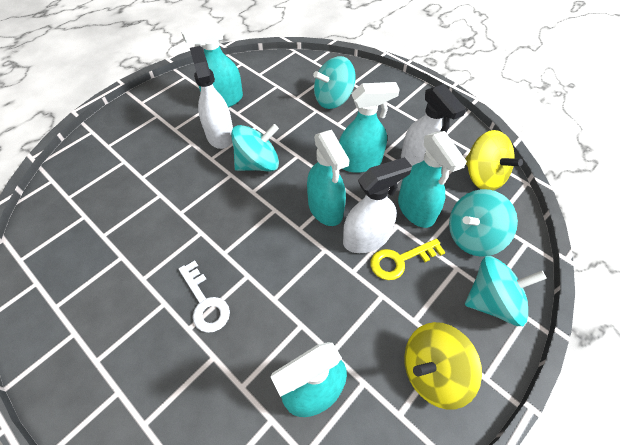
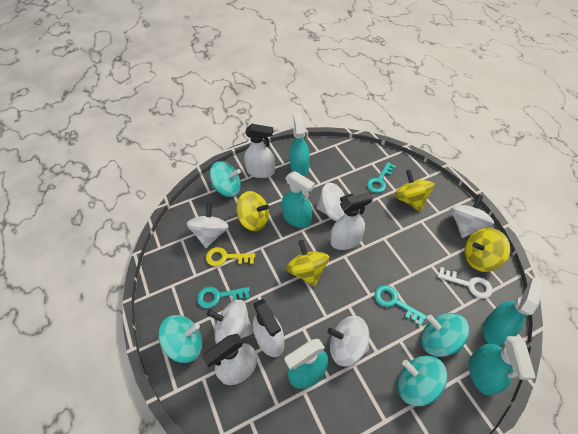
turquoise key: none = 0 -> [197,287,250,309] [367,162,396,193] [374,285,427,326] = 3
white spinning top: none = 0 -> [186,203,229,248] [207,300,253,344] [317,183,354,221] [327,316,369,366] [451,194,494,238] = 5
white spray bottle: [190,46,233,149] [343,157,412,253] [401,84,466,166] = 3 -> [202,334,257,385] [244,124,275,178] [253,299,284,357] [331,192,373,250] = 4
yellow spinning top: [404,322,482,410] [465,130,523,191] = 2 -> [236,191,269,231] [286,240,329,287] [394,169,435,211] [464,228,510,272] = 4

